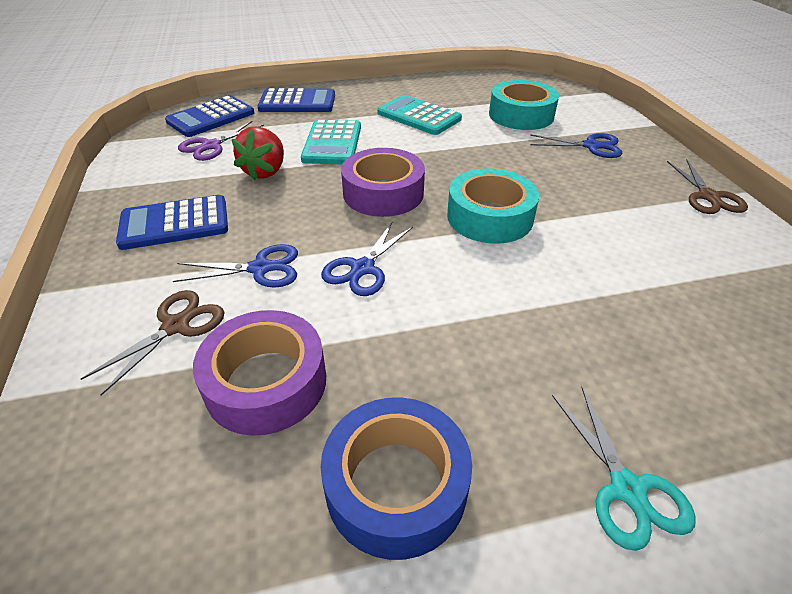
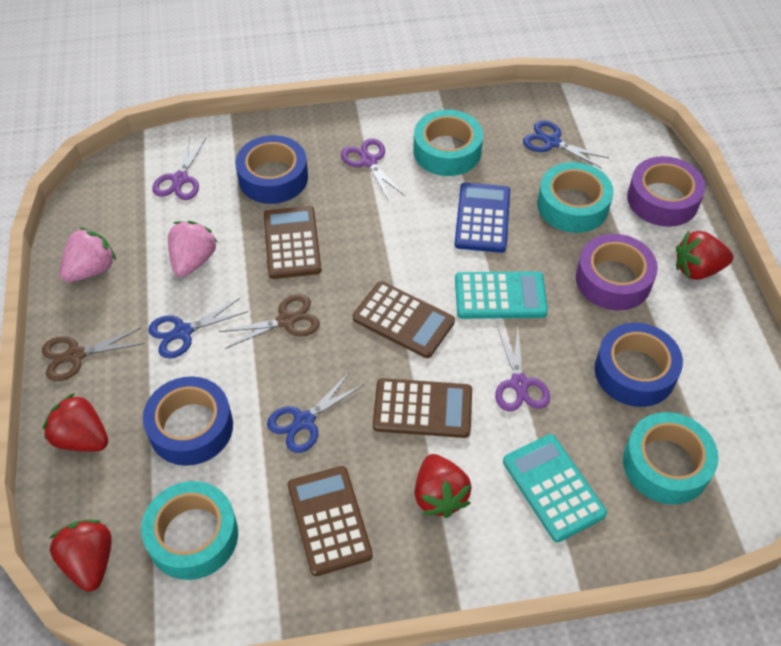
blue calculator: [116,195,228,250] [165,95,254,137] [257,88,335,112] = 3 -> [454,183,510,253] = 1
blue tape: [321,398,472,560] = 1 -> [143,376,233,466] [235,135,308,204] [594,323,683,407] = 3
brown calculator: none = 0 -> [264,206,321,279] [288,466,373,576] [353,281,455,358] [373,378,472,438] = 4
pink strawberry: none = 0 -> [59,227,116,282] [168,221,217,277] = 2
purple scissors: [178,121,264,161] = 1 -> [152,136,206,200] [341,138,405,202] [495,327,550,412] = 3
red strawberry: [232,126,284,181] = 1 -> [43,393,108,452] [48,520,112,592] [415,454,471,518] [676,230,733,280] = 4
turquoise scissors: [552,387,695,551] = 1 -> none = 0
turquoise tape: [447,168,539,244] [489,80,559,130] = 2 -> [141,481,238,580] [413,110,483,176] [537,162,613,233] [623,412,718,504] = 4

